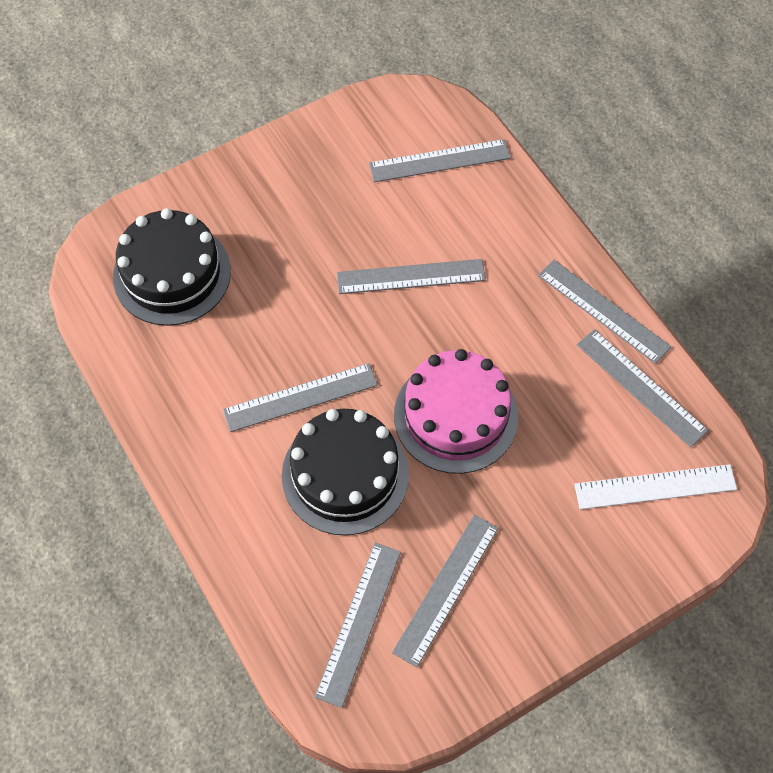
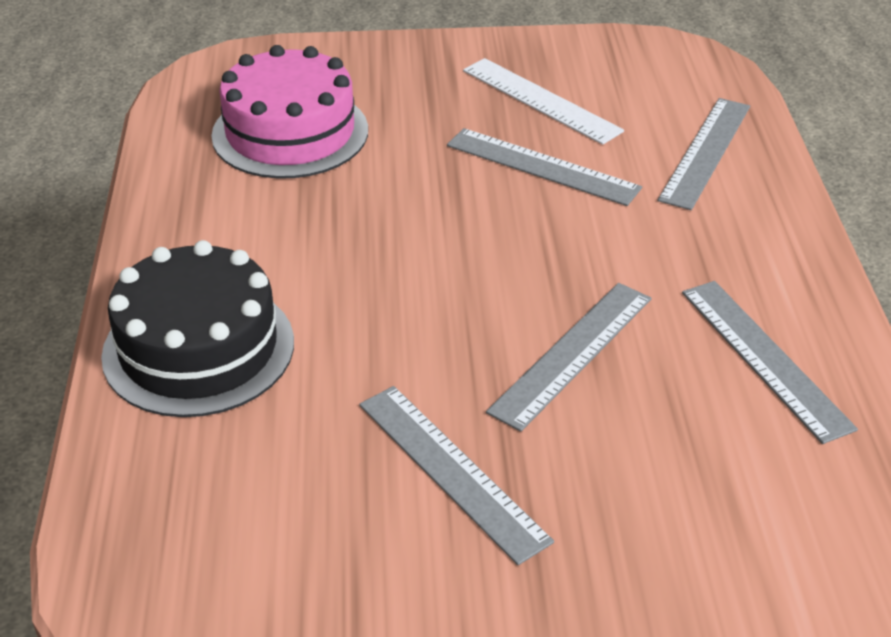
black cake: [113,208,231,326] [282,409,409,535] = 2 -> [101,240,294,417] = 1
grey ruler: [223,363,378,432] [315,543,401,708] [337,259,486,294] [369,139,511,182] [392,515,498,668] [538,260,671,364] [577,329,709,447] = 7 -> [359,386,554,565] [447,128,642,206] [486,283,652,432] [658,98,750,210] [682,281,858,444] = 5

